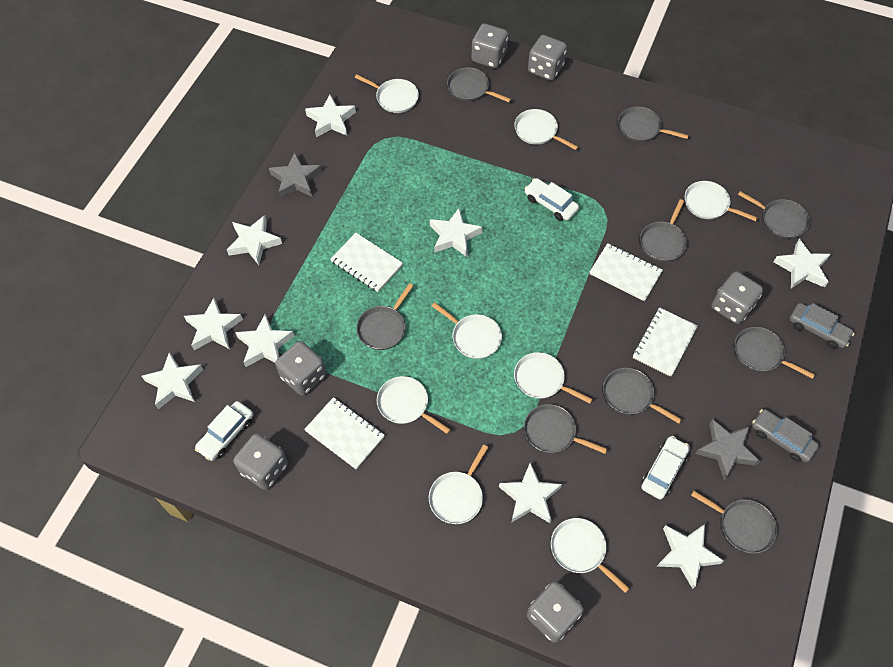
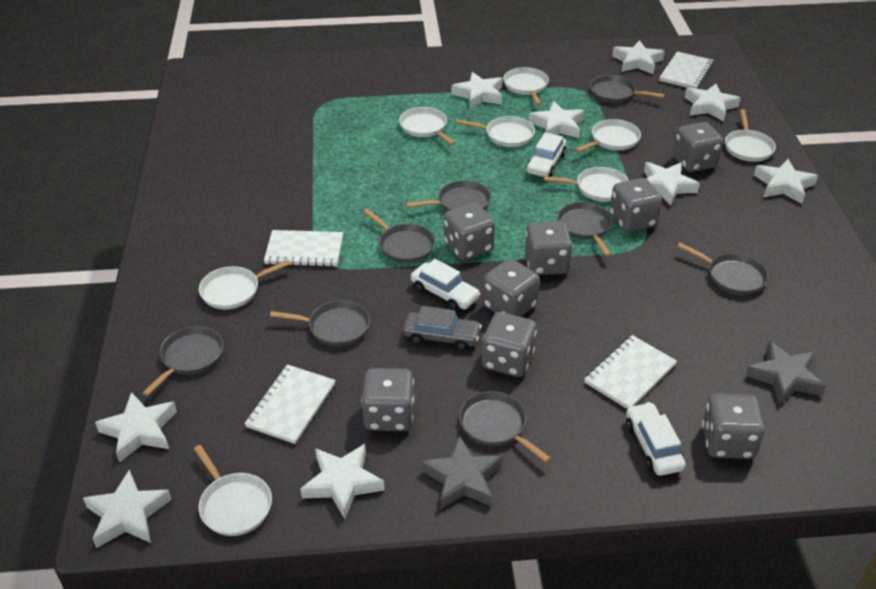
grey car: [752,409,819,463] [790,303,855,349] = 2 -> [403,306,482,351] = 1
grey dice: [233,433,288,490] [275,341,326,396] [471,24,508,68] [527,581,584,643] [528,35,567,81] [712,271,763,324] = 6 -> [361,368,414,431] [444,203,495,260] [482,312,537,377] [483,259,540,317] [525,221,573,275] [610,178,662,232] [673,122,723,172] [702,394,765,459] = 8
grey pan: [356,283,413,350] [447,67,511,102] [524,404,607,454] [603,368,682,424] [618,107,689,142] [640,199,687,262] [691,491,777,554] [734,327,815,379] [738,191,810,239] = 9 -> [142,326,223,396] [270,300,370,346] [363,209,435,263] [406,180,491,211] [459,391,551,463] [557,202,612,257] [590,75,665,103] [677,243,768,295] = 8

